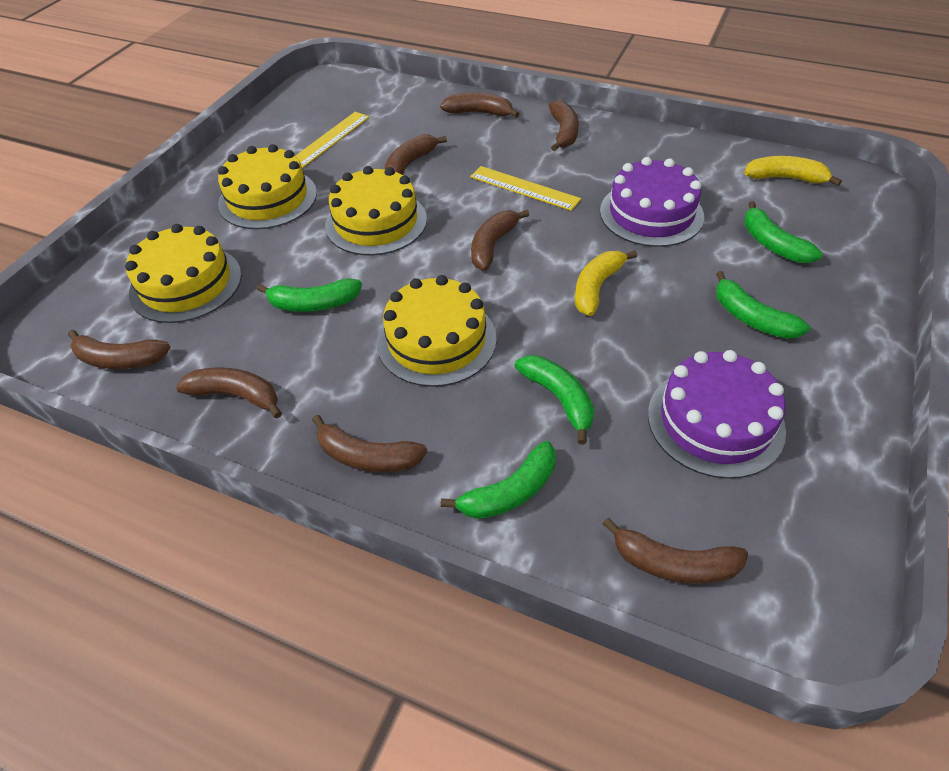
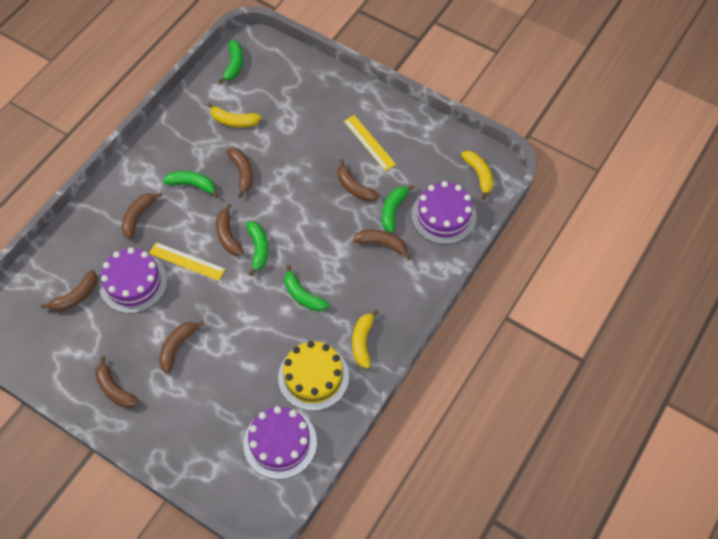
purple cake: [600,157,704,247] [648,350,786,479] = 2 -> [99,247,167,313] [244,406,317,479] [412,181,477,244] = 3
yellow banana: [575,250,637,316] [744,156,842,186] = 2 -> [207,103,261,127] [352,309,379,369] [461,151,493,200] = 3
yellow cake: [125,224,242,323] [218,144,317,229] [325,166,427,256] [377,275,497,387] = 4 -> [278,341,349,411] = 1

